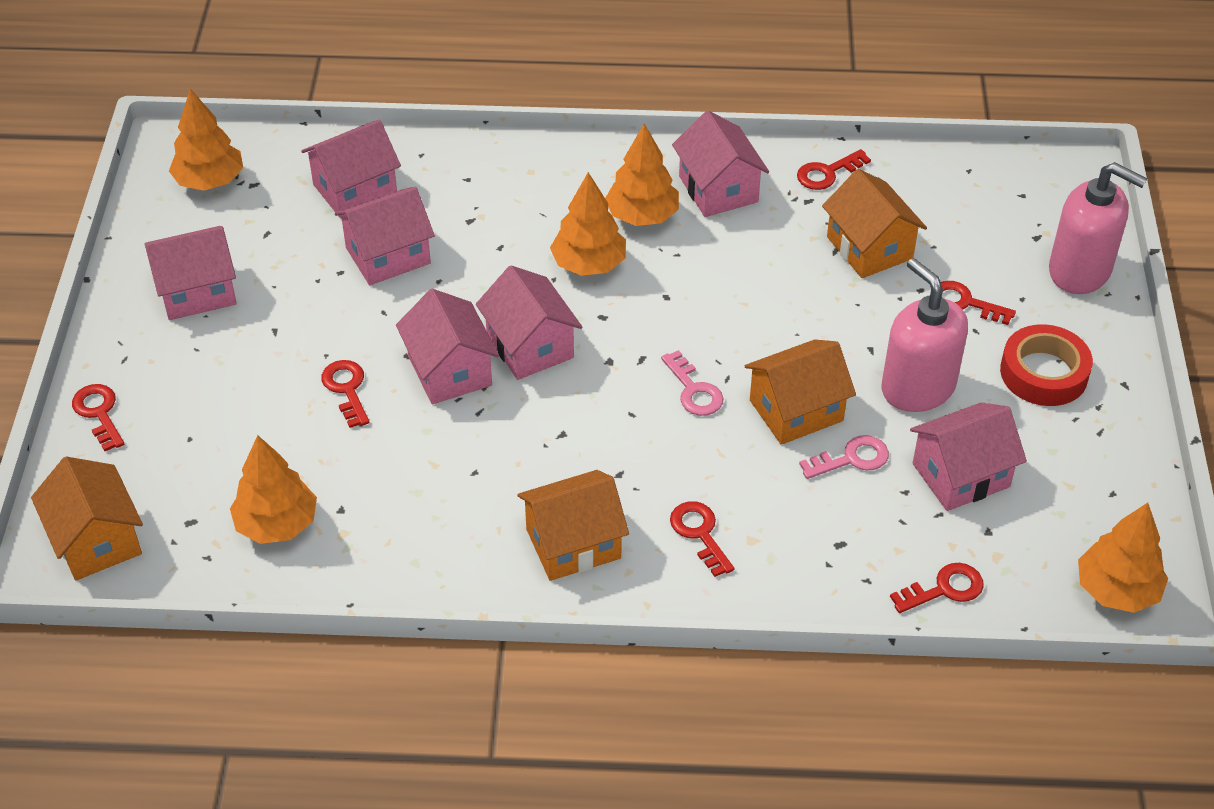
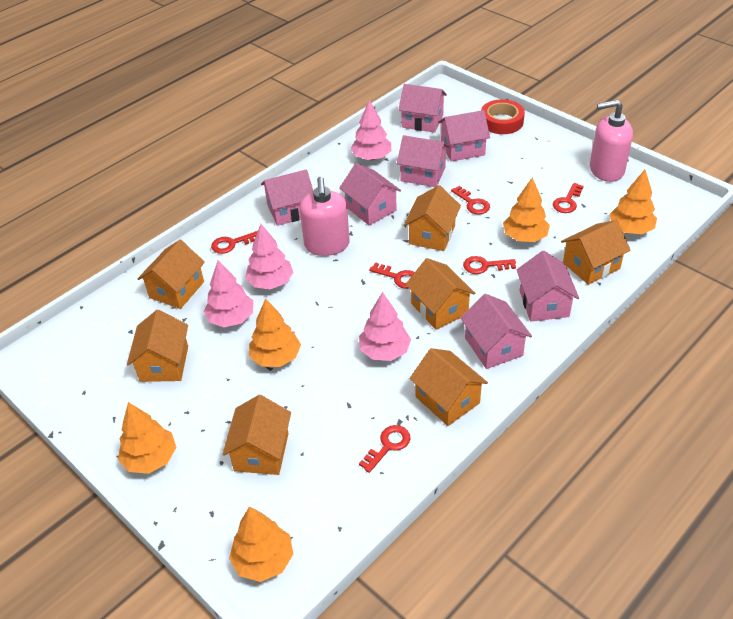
orange house: [31,456,143,581] [517,470,629,581] [745,340,856,445] [822,169,927,278] = 4 -> [127,310,188,382] [138,240,205,309] [222,395,291,475] [404,185,461,251] [406,258,475,330] [409,348,488,426] [561,220,630,285] = 7
pink key: [661,350,724,416] [799,435,889,479] = 2 -> none = 0
pink tree: none = 0 -> [204,260,253,327] [245,224,294,289] [351,100,391,160] [359,292,411,361] = 4

